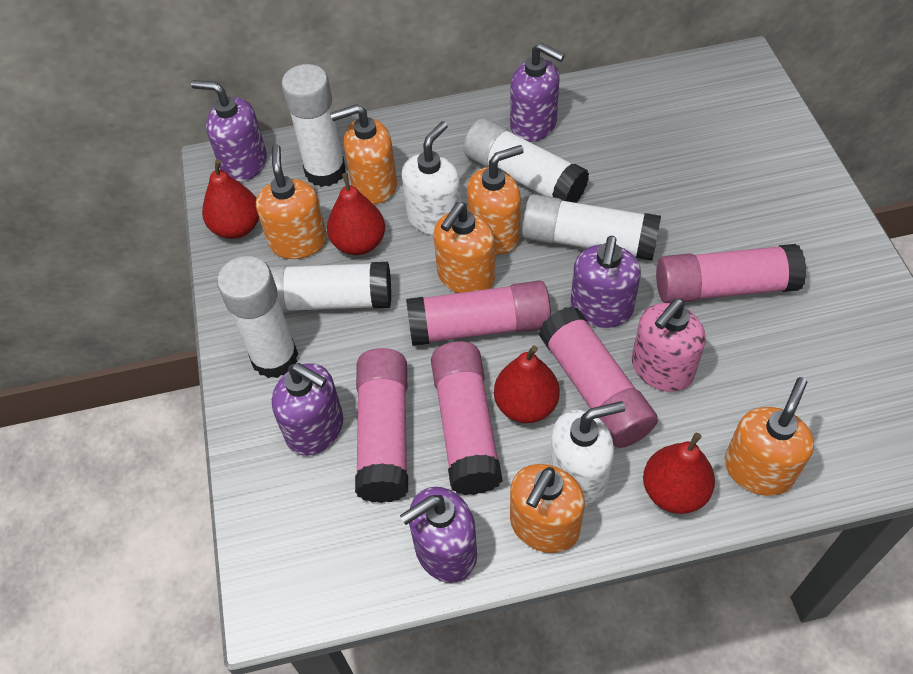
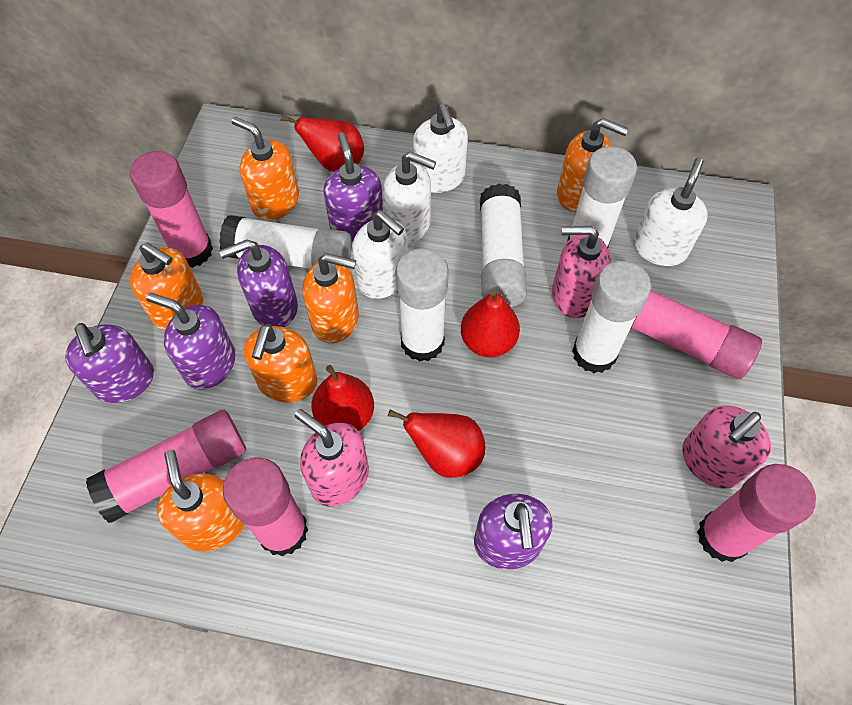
pink soap dispenser: [632,299,706,392] = 1 -> [294,409,369,506] [552,226,611,318] [682,405,771,489] = 3
white soap dispenser: [401,121,461,235] [549,401,625,506] = 2 -> [352,210,408,299] [382,151,436,245] [413,104,468,193] [634,158,708,266] = 4

